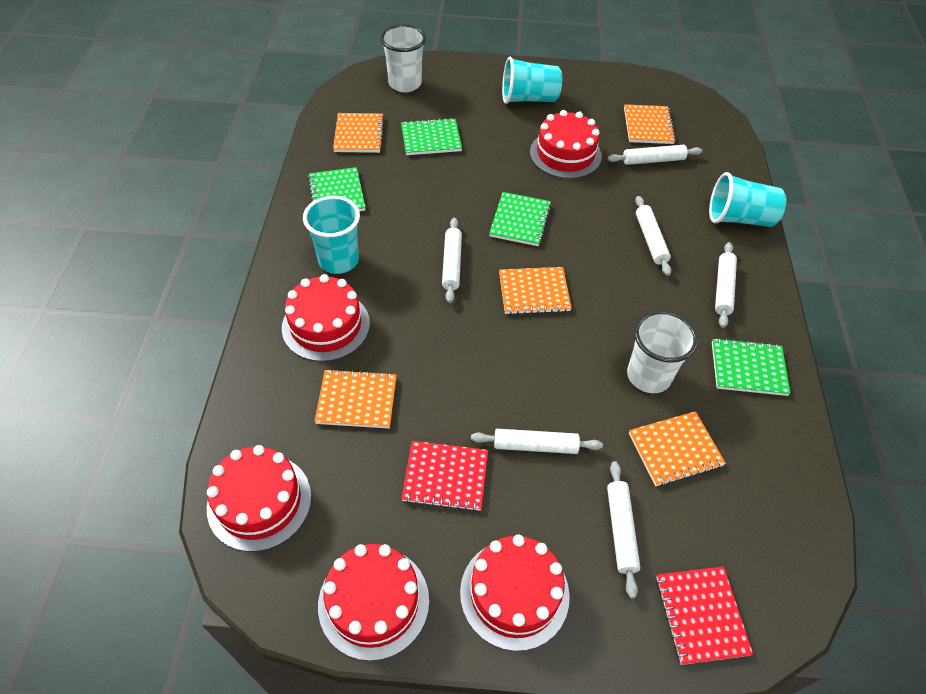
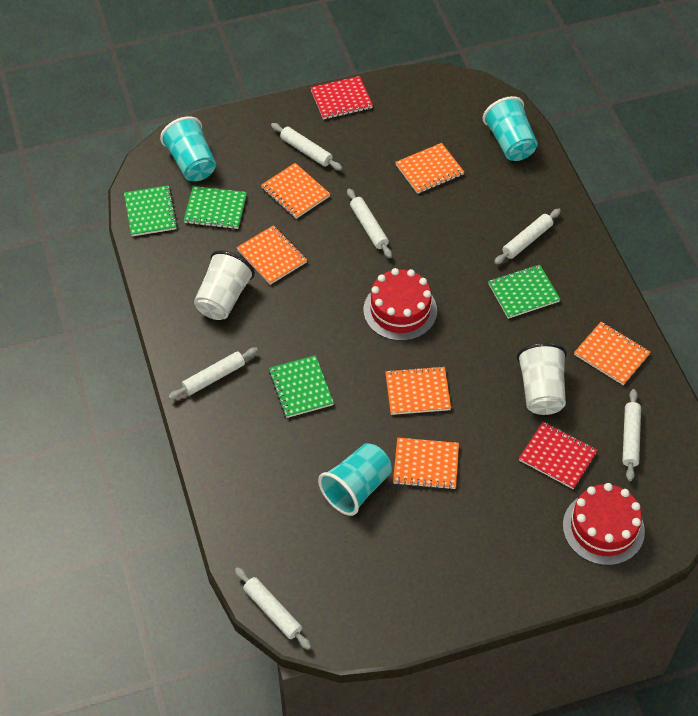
orange notebook: [314,369,397,428] [333,113,384,153] [499,267,572,315] [624,104,676,144] [629,411,726,486] = 5 -> [236,225,307,285] [261,163,330,219] [385,366,451,415] [393,438,459,490] [395,143,464,194] [574,322,650,385] = 6
red cake: [207,445,311,552] [282,274,370,362] [318,544,429,661] [460,534,570,651] [530,110,602,179] = 5 -> [364,268,437,341] [563,483,645,565] = 2

